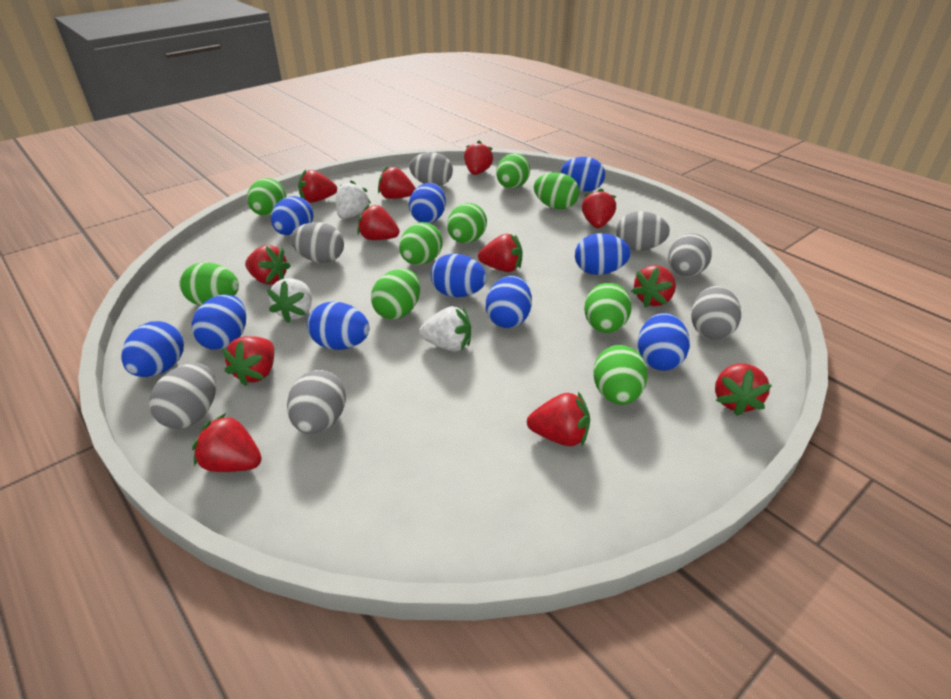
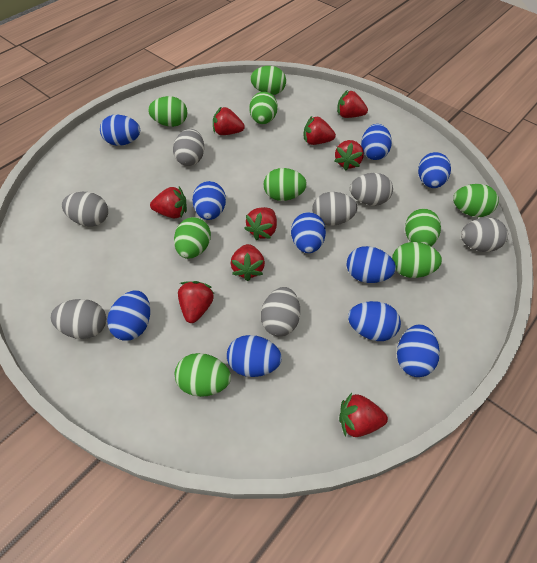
red strawberry: [192,413,262,472] [222,336,274,386] [245,245,291,285] [298,170,337,203] [357,204,400,240] [378,166,416,199] [464,141,493,175] [478,234,523,272] [527,392,590,446] [582,188,616,228] [631,265,676,308] [715,363,772,416] = 12 -> [150,187,187,218] [178,281,214,323] [213,106,245,135] [231,244,265,281] [244,207,277,240] [304,116,336,145] [334,140,364,171] [337,90,368,118] [339,393,388,437] = 9
white strawberry: [267,278,312,323] [336,180,371,219] [419,306,471,352] = 3 -> none = 0

